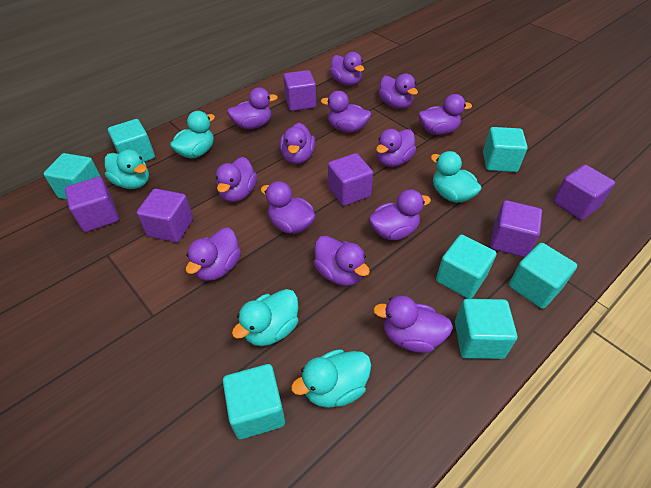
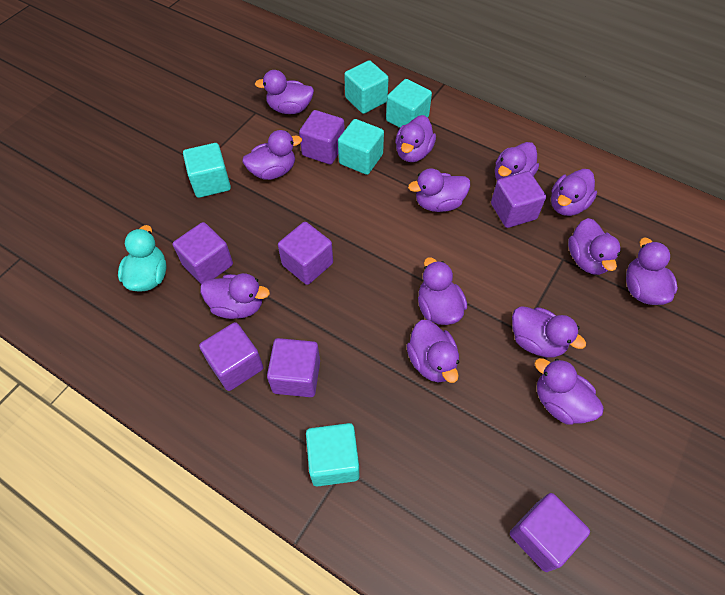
purple cube: [65,177,119,232] [137,189,193,242] [283,70,316,111] [328,153,373,206] [490,200,542,257] [553,165,615,220] = 6 -> [173,222,233,284] [199,322,263,391] [267,338,320,397] [278,222,333,285] [299,110,345,164] [491,171,546,228] [510,493,590,572] = 7
turquoise cube: [43,153,101,199] [108,119,155,162] [223,364,285,439] [436,235,496,299] [455,299,517,359] [483,127,528,172] [509,243,577,309] = 7 -> [183,143,231,198] [306,423,359,487] [338,119,384,175] [344,60,389,114] [386,79,432,128] = 5
turquoise duck: [105,149,149,189] [170,111,215,159] [232,289,299,346] [291,349,371,408] [431,151,482,203] = 5 -> [118,225,166,292] = 1

